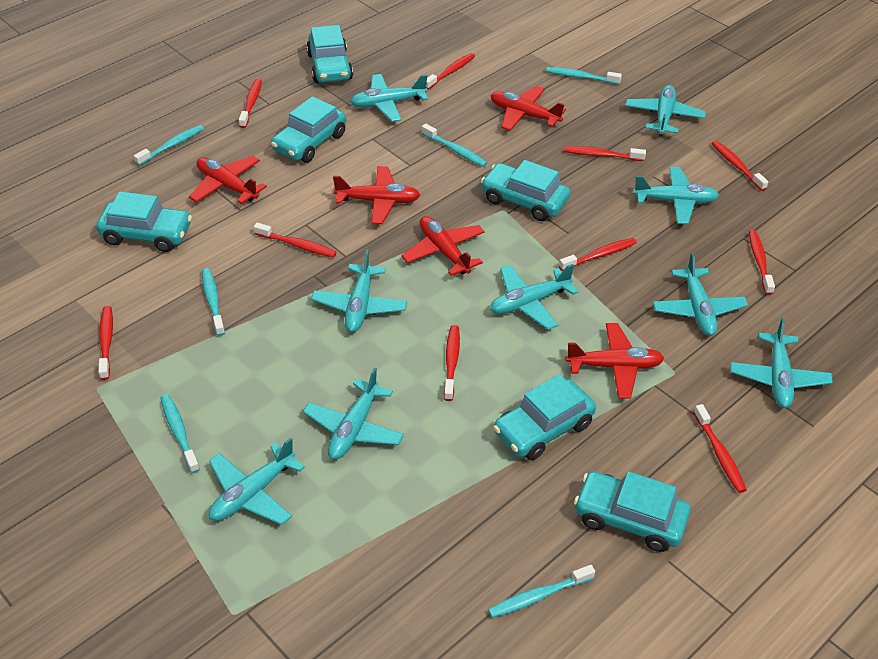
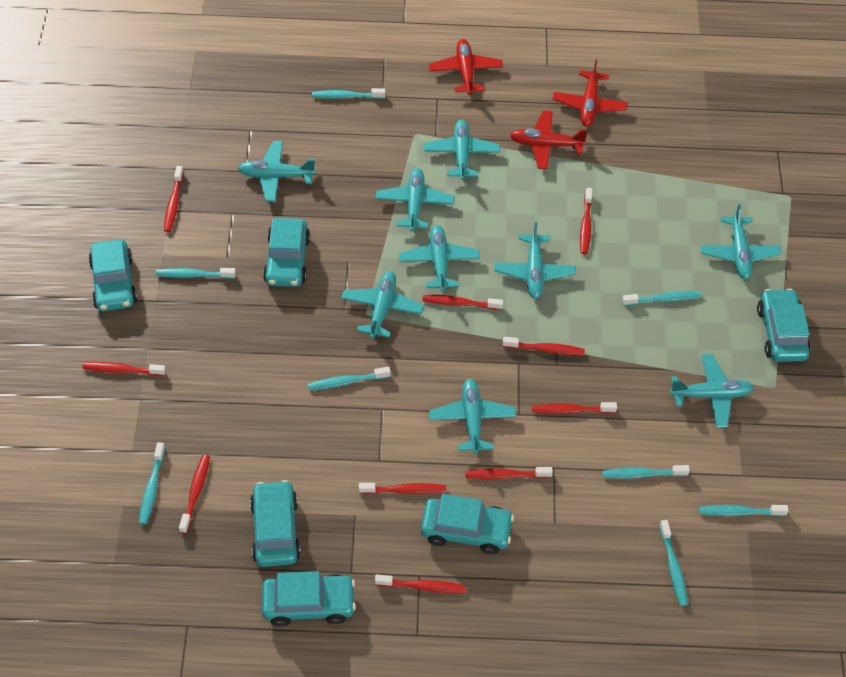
red plane: [189,155,267,204] [333,166,420,224] [401,216,485,276] [491,86,566,131] [565,323,664,399] = 5 -> [429,39,503,95] [510,110,588,170] [553,60,628,126] = 3
turquoise toothbrush: [134,125,204,166] [161,394,200,473] [202,268,225,336] [422,124,487,167] [488,565,595,618] [546,67,622,84] = 6 -> [139,442,165,525] [155,268,236,279] [307,367,391,390] [312,88,385,99] [602,465,690,479] [622,291,701,306] [659,520,688,606] [699,505,789,516] = 8

